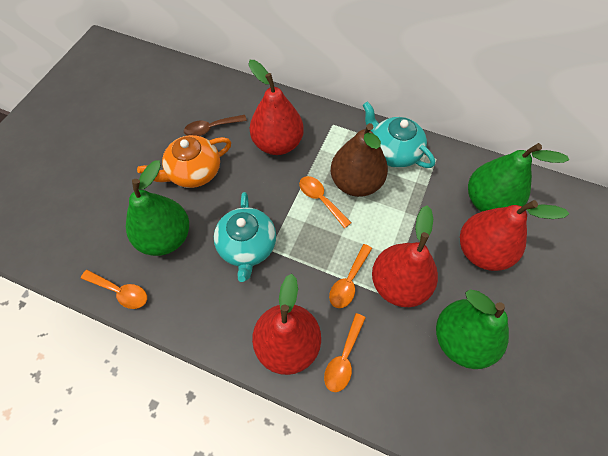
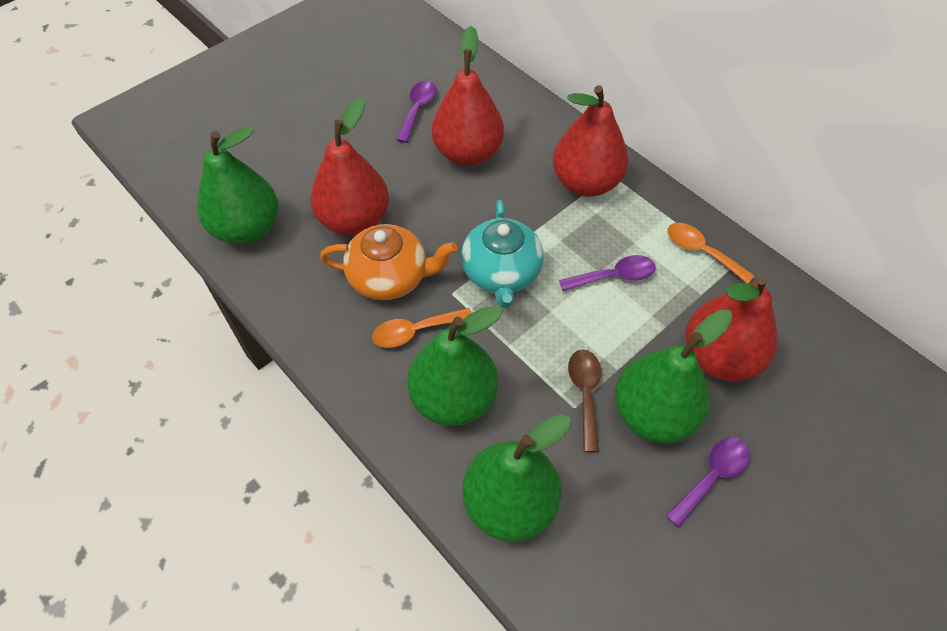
brown pear: [331,123,388,197] = 1 -> none = 0
green pear: [126,161,189,256] [436,289,509,369] [468,143,569,212] = 3 -> [197,127,278,244] [407,306,503,426] [462,414,571,542] [615,309,732,443] = 4
orange spoon: [81,270,147,309] [299,176,351,229] [324,313,366,392] [329,244,372,308] = 4 -> [372,308,471,348] [668,223,754,284] = 2
purple spoon: none = 0 -> [396,81,436,143] [559,255,656,291] [666,437,750,528] = 3
turquoise teapot: [214,192,276,282] [363,101,435,168] = 2 -> [461,200,544,308] = 1

